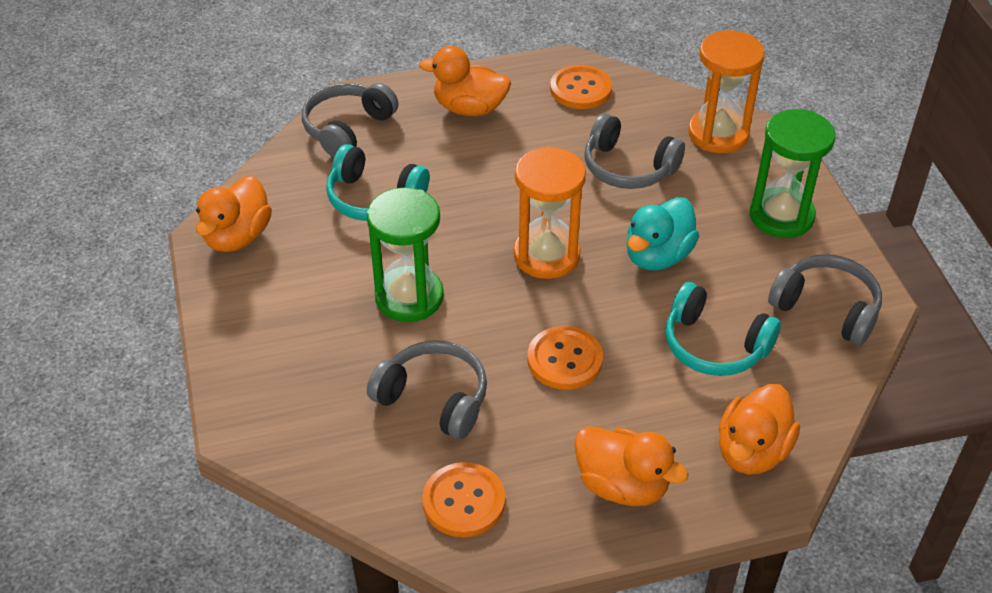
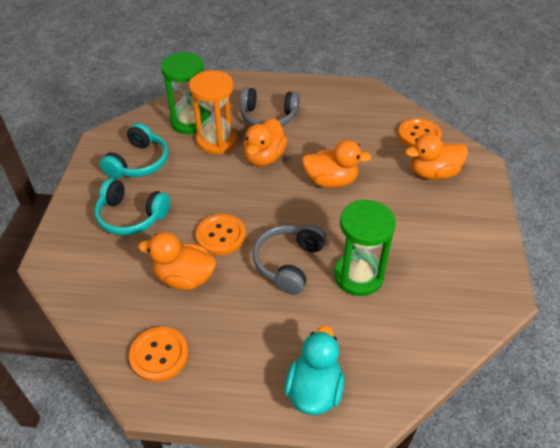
grey headphones: [302,83,398,157] [367,340,487,439] [584,113,685,189] [768,255,882,346] = 4 -> [240,87,300,127] [253,224,327,295] = 2
orange hourglass: [514,146,586,279] [688,30,765,153] = 2 -> [189,70,237,154] = 1

